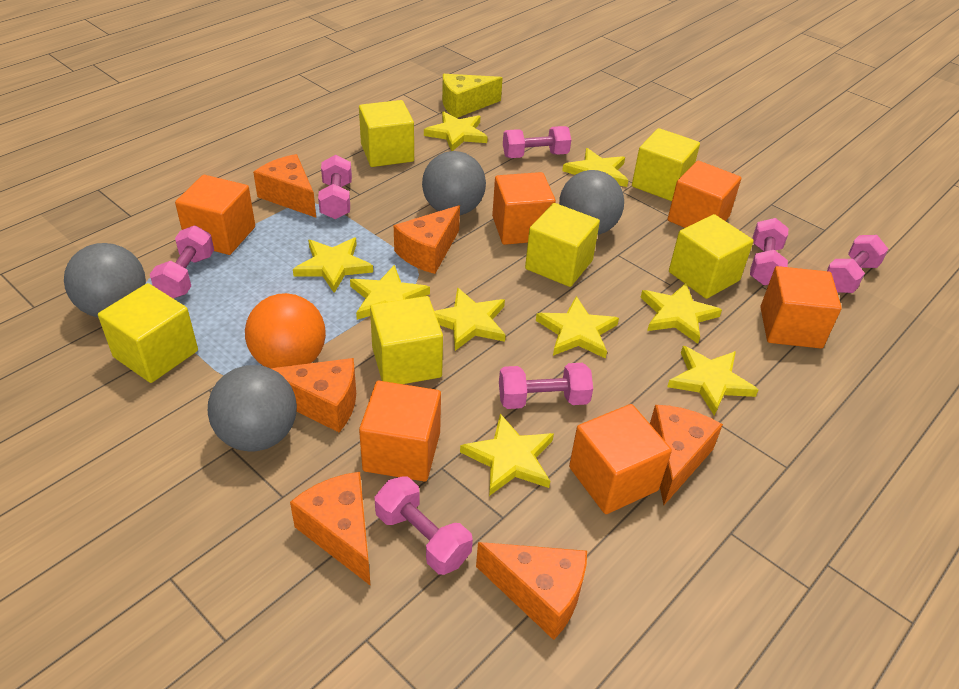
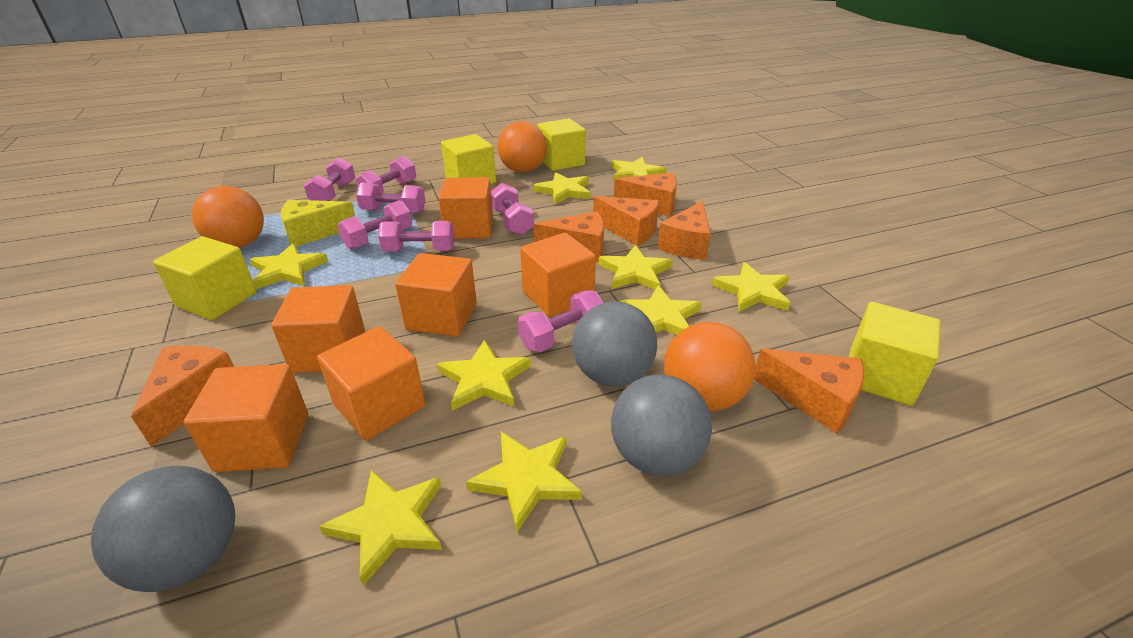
grey ball: [64,243,146,318] [208,365,297,452] [422,151,486,215] [559,170,624,235] = 4 -> [91,466,235,592] [572,301,657,386] [611,374,712,476] = 3
orange ball: [245,293,326,368] = 1 -> [192,186,264,248] [498,121,547,173] [664,322,756,411] = 3
yellow cube: [98,283,198,383] [359,100,414,167] [370,296,443,384] [525,203,600,287] [632,128,700,201] [669,214,754,299] = 6 -> [153,236,257,320] [441,134,496,184] [537,118,586,171] [849,302,941,406] = 4

